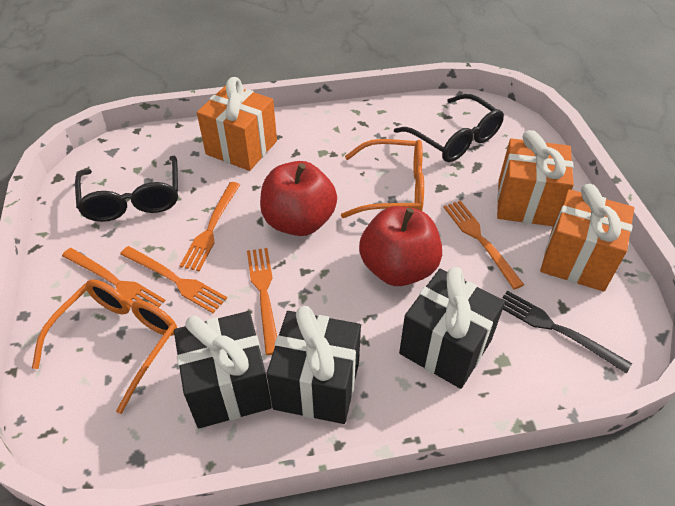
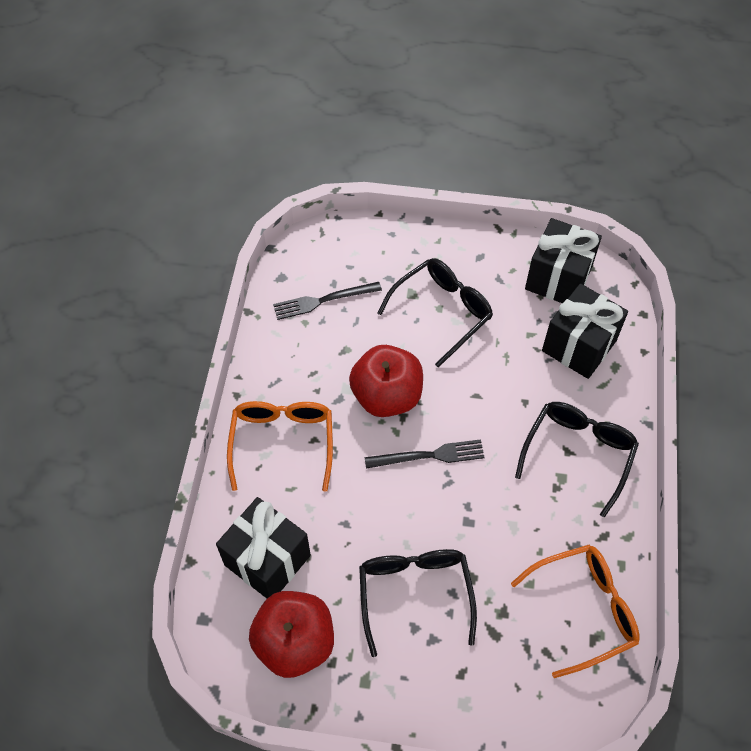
black fork: [501,291,632,374] = 1 -> [273,282,382,320] [365,439,485,469] = 2
black glasses: [75,156,178,222] [394,94,504,162] = 2 -> [359,549,477,657] [377,258,493,368] [515,402,639,517] = 3
orange fork: [62,248,166,307] [120,246,227,313] [180,182,240,271] [247,248,277,355] [444,201,524,289] = 5 -> none = 0
orange gift: [197,77,277,171] [497,130,574,226] [540,184,634,292] = 3 -> none = 0

